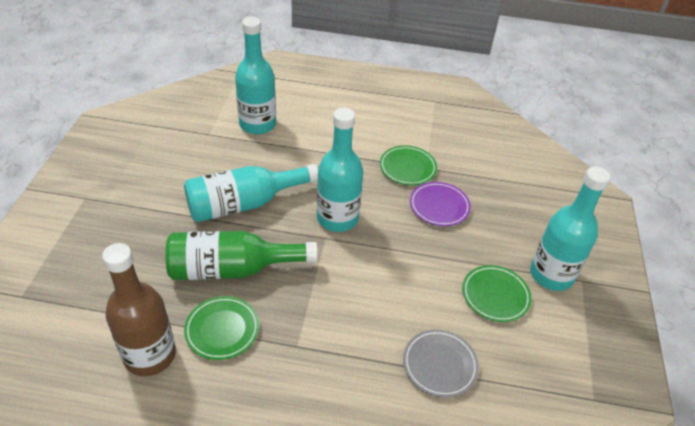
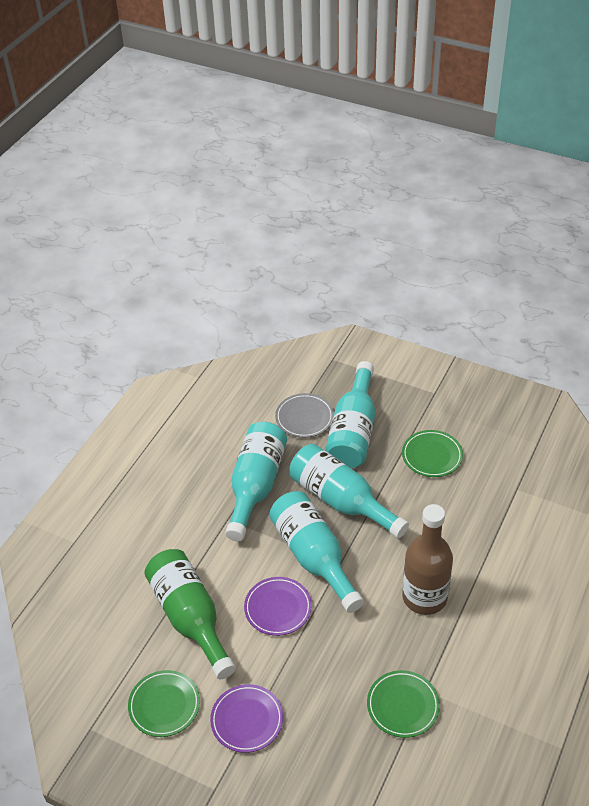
purple plate: [410,182,471,226] = 1 -> [210,684,283,753] [244,577,312,636] = 2

